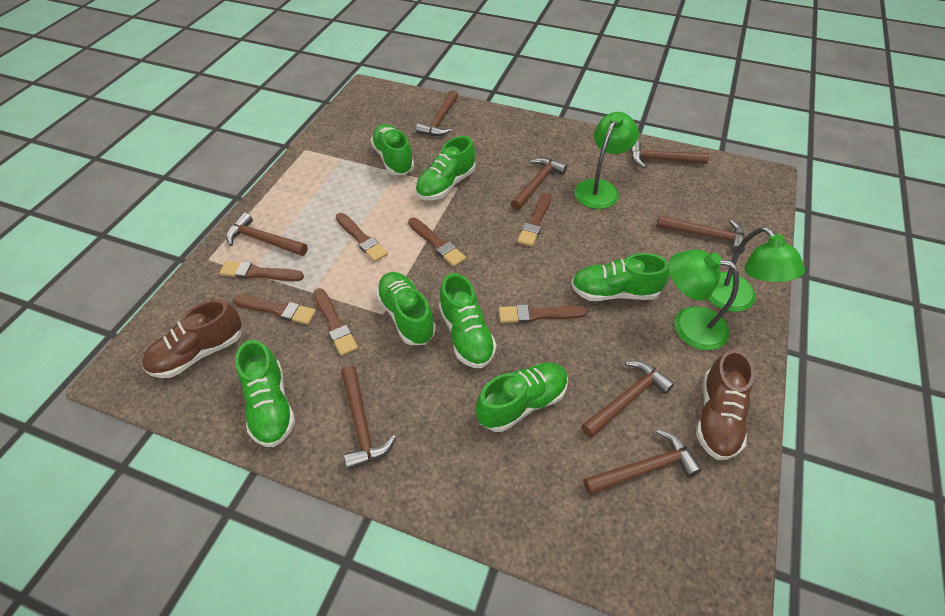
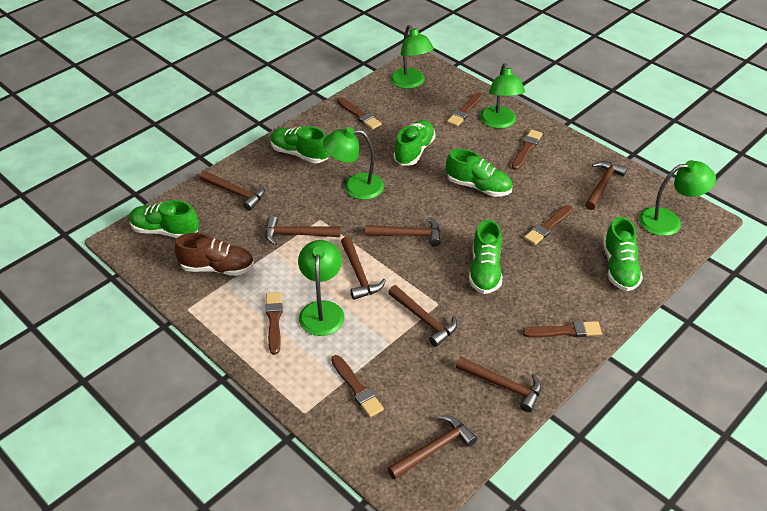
brown shoe: [142,299,242,378] [696,349,755,460] = 2 -> [175,233,254,276] = 1
green lamp: [574,112,639,209] [669,250,739,350] [707,227,805,312] = 3 -> [298,240,344,336] [323,127,384,200] [390,25,434,89] [480,63,525,129] [639,160,716,236] = 5
green shoe: [235,340,295,447] [370,124,414,175] [376,272,436,345] [415,136,475,200] [439,273,497,368] [476,363,568,432] [571,253,669,301] = 7 -> [129,200,199,238] [270,126,329,163] [393,120,435,166] [446,149,512,197] [469,219,503,294] [603,217,643,291] = 6

